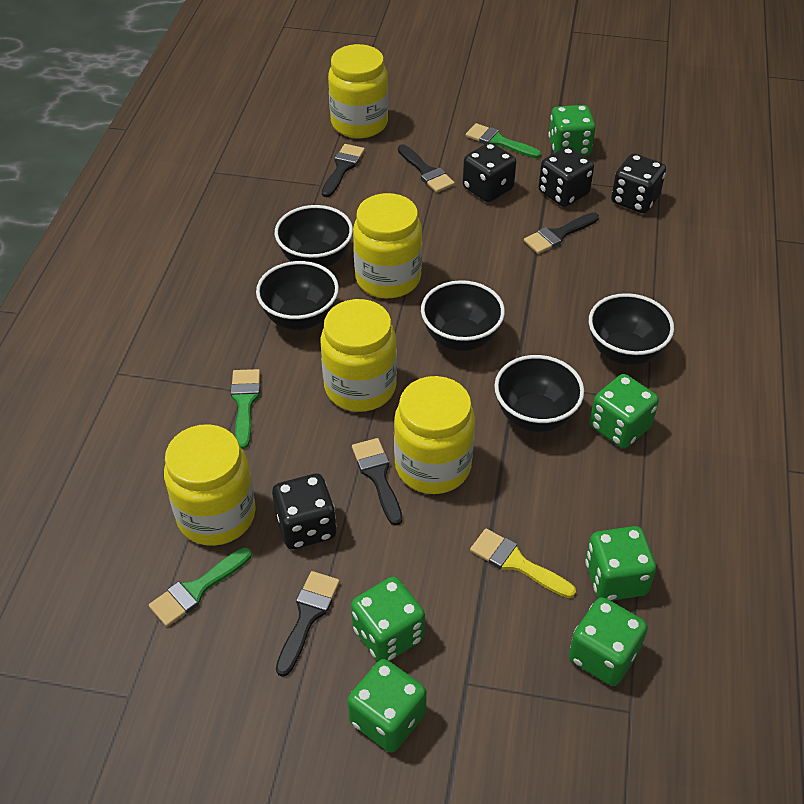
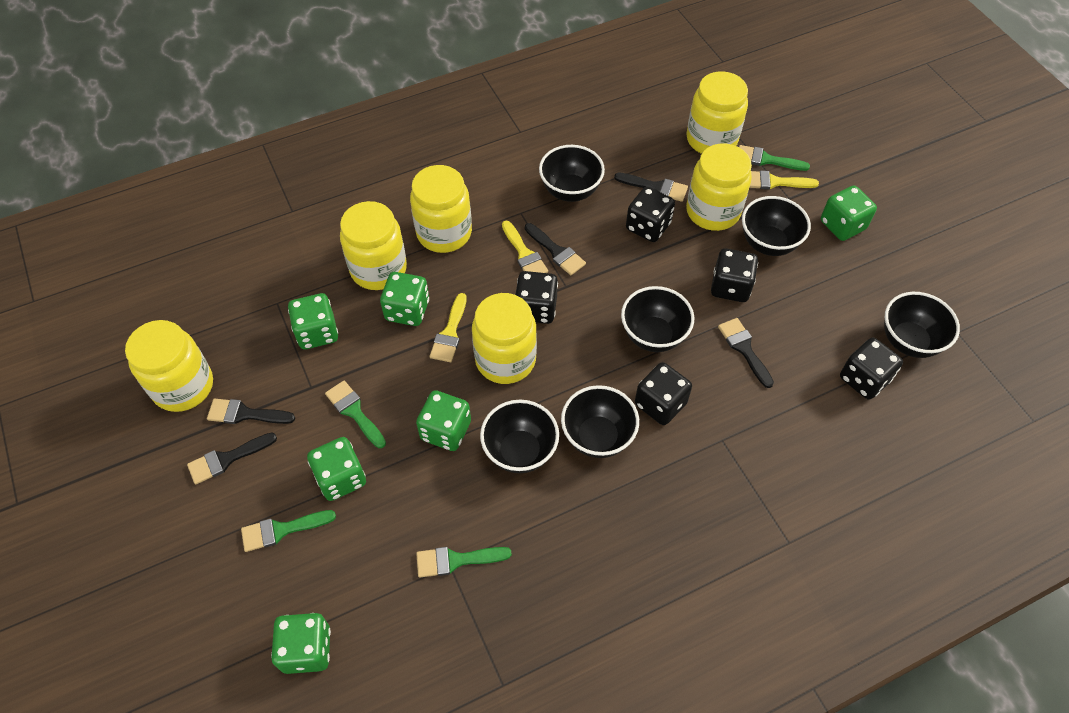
black bowl: [256,261,339,330] [275,205,353,267] [421,280,505,351] [494,355,584,432] [589,293,674,365] = 5 -> [480,400,559,473] [539,145,605,202] [561,385,639,458] [621,286,694,352] [742,196,811,256] [884,292,960,358] = 6
black dice: [272,473,336,549] [463,142,516,202] [538,147,594,207] [611,154,666,213] = 4 -> [515,271,558,324] [626,186,675,242] [635,362,692,425] [711,248,758,302] [840,338,903,400] = 5
green brush: [149,547,252,627] [231,369,260,449] [466,123,541,158] = 3 -> [241,510,336,552] [325,381,386,448] [416,547,512,577] [739,145,810,171] = 4
yellow brush: [470,529,576,598] = 1 -> [430,293,467,362] [502,221,548,273] [749,171,819,190] = 3
yellow jar: [164,424,256,546] [321,299,397,412] [328,44,388,138] [353,193,422,298] [394,376,475,494] = 5 -> [125,320,213,412] [340,201,407,290] [410,165,472,253] [472,293,537,384] [686,71,748,154] [686,144,752,231] = 6

